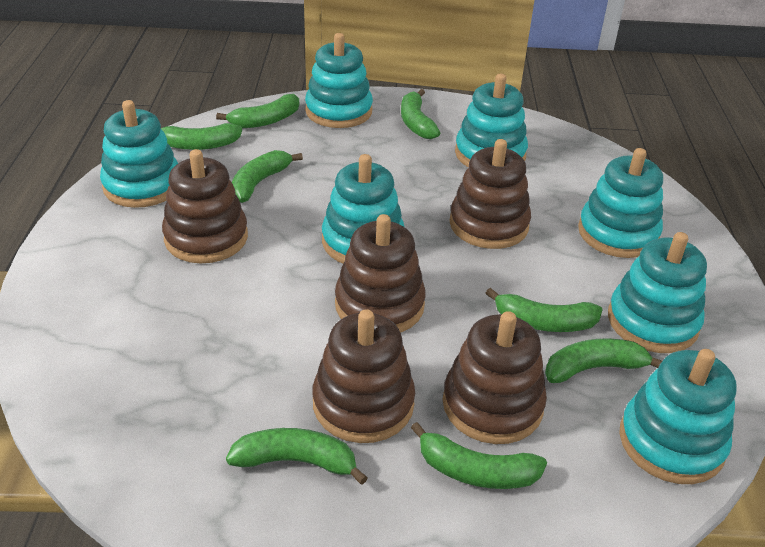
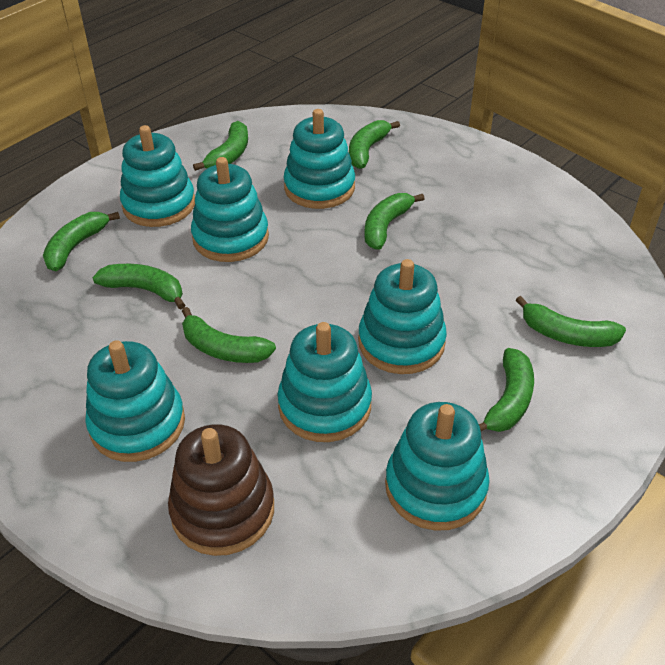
brown stacking toy: [162,149,248,263] [312,309,415,443] [335,214,426,333] [443,311,547,444] [449,139,531,249] = 5 -> [168,424,274,556] = 1

